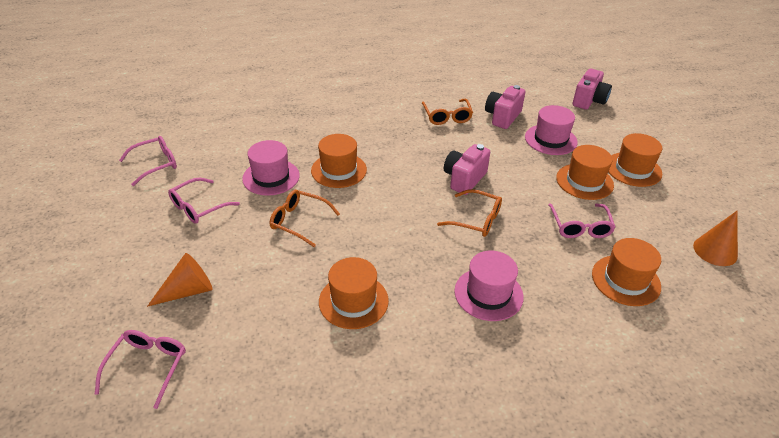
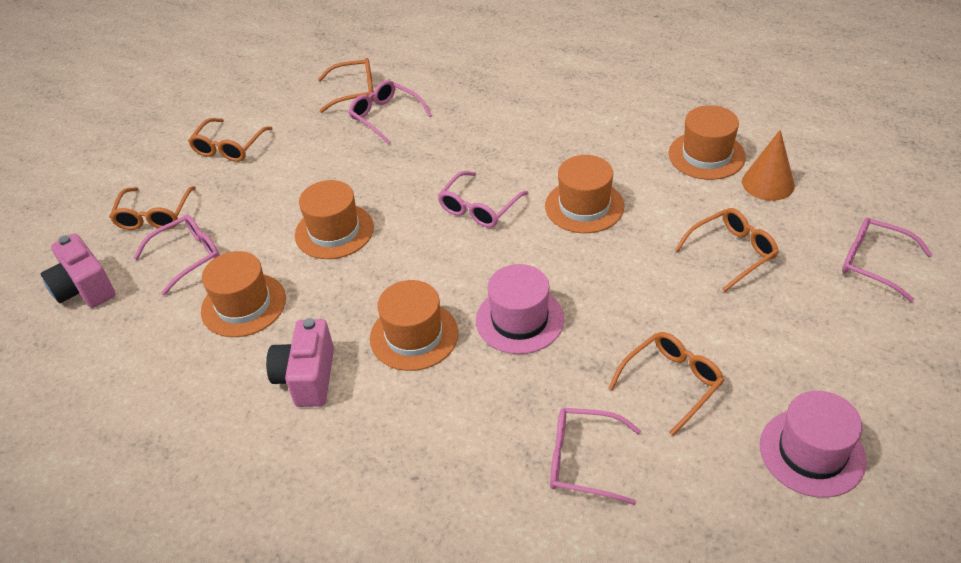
orange cone: [147,253,213,307] [693,211,738,266] = 2 -> [742,130,795,201] = 1
orange glasses: [270,190,340,247] [422,99,473,125] [437,189,502,237] = 3 -> [109,186,196,230] [188,118,273,162] [318,58,374,113] [608,332,724,436] [675,208,779,292] = 5
pink camera: [444,144,490,195] [485,85,525,129] [573,68,612,110] = 3 -> [41,234,116,308] [266,318,334,407] = 2
pink glasses: [95,330,186,409] [119,136,177,186] [168,178,240,224] [548,203,616,238] = 4 -> [134,214,220,296] [348,80,432,144] [438,171,528,228] [550,408,641,505] [842,217,932,302] = 5
pink hat: [242,140,300,196] [454,251,524,321] [525,105,578,155] = 3 -> [476,264,564,354] [760,391,867,498] = 2

